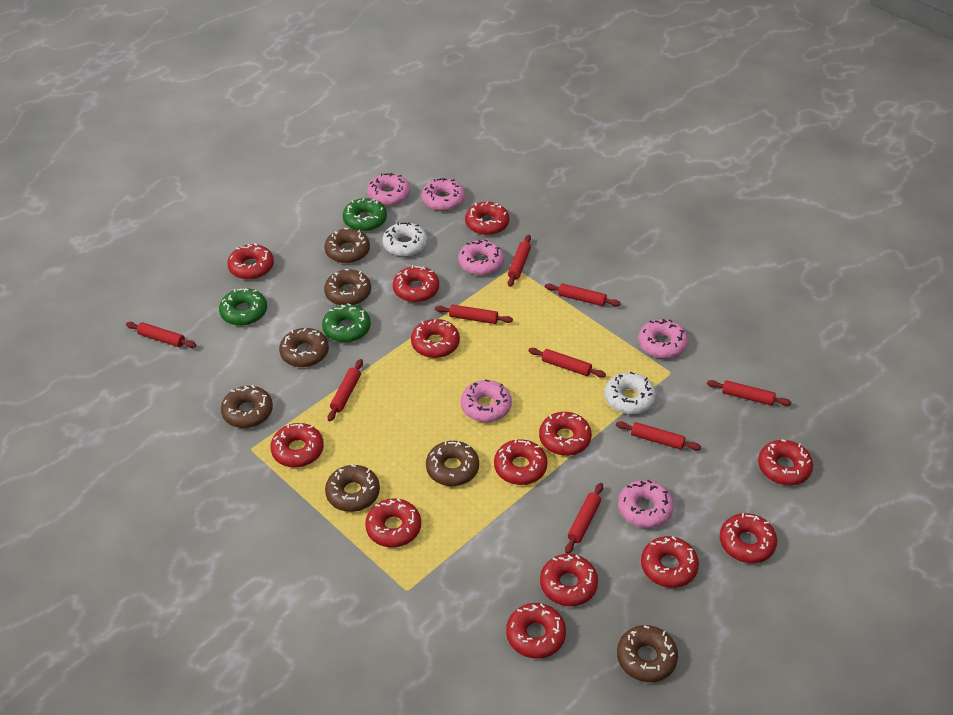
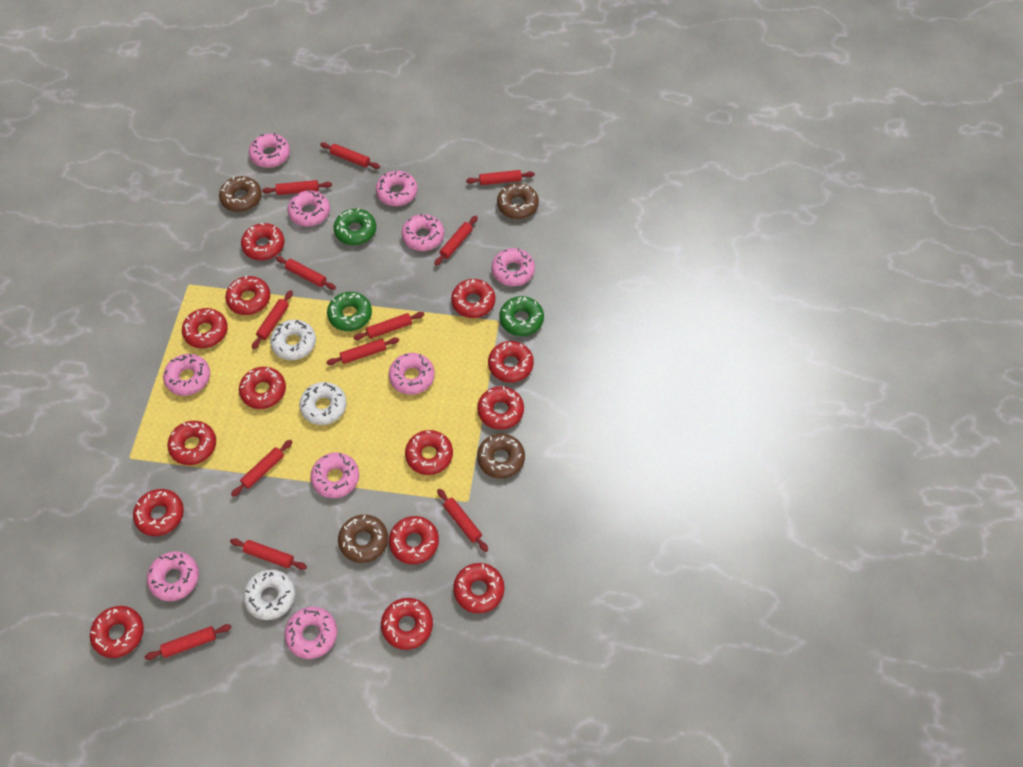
brown donut: [221,385,273,428] [279,328,329,367] [324,228,370,263] [324,269,371,305] [325,465,380,512] [426,441,479,486] [617,625,678,682] = 7 -> [219,176,262,212] [338,515,388,563] [477,434,525,479] [497,183,539,219] = 4
pink donut: [367,173,410,206] [422,178,465,211] [458,239,504,275] [461,379,512,422] [618,480,674,528] [638,319,688,358] = 6 -> [147,551,199,601] [163,354,210,396] [249,133,290,168] [284,607,337,659] [288,190,330,227] [310,453,359,498] [376,171,418,206] [389,353,435,395] [402,214,444,251] [492,248,535,286] = 10
red donut: [227,243,274,280] [270,423,324,468] [365,498,421,547] [393,265,439,302] [411,319,460,358] [465,202,509,235] [494,439,548,485] [506,603,566,659] [539,412,592,456] [540,554,598,606] [641,536,699,588] [720,513,777,563] [758,439,813,485] = 13 -> [90,606,144,658] [133,489,184,536] [167,421,216,465] [182,308,228,348] [225,276,270,315] [239,367,286,409] [241,223,285,260] [381,598,433,650] [389,516,439,564] [405,430,453,475] [451,279,495,318] [453,563,504,613] [477,386,524,430] [488,341,534,383] = 14
red rolling pin: [126,322,196,348] [328,359,363,422] [435,304,513,324] [508,235,531,287] [528,348,606,378] [545,283,621,306] [565,483,603,554] [616,421,701,450] [707,380,792,406] = 9 -> [145,624,231,660] [230,538,307,570] [231,440,293,497] [252,290,293,349] [262,180,332,195] [276,256,336,290] [320,142,380,169] [326,337,399,365] [353,312,424,340] [434,216,478,266] [437,489,488,552] [466,170,535,185] = 12
white donut: [382,222,427,257] [605,372,656,414] = 2 -> [243,569,295,620] [270,319,316,360] [299,382,347,425] = 3

